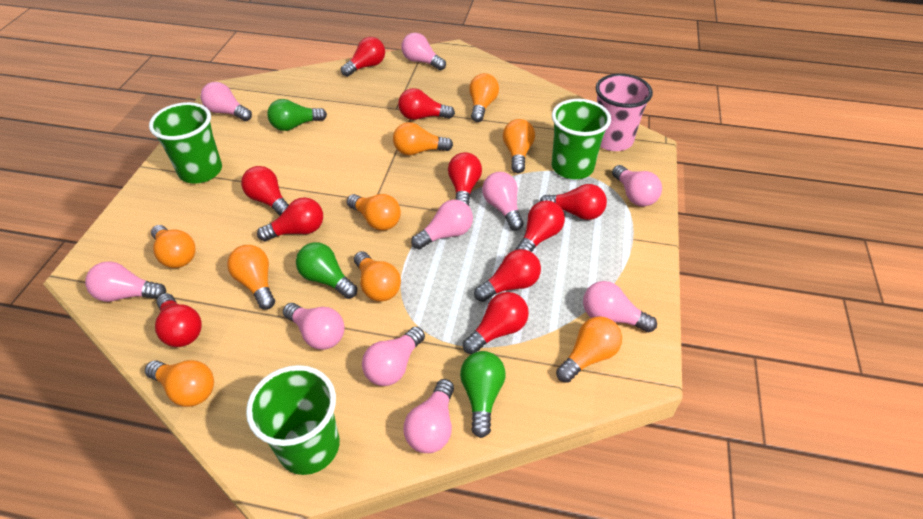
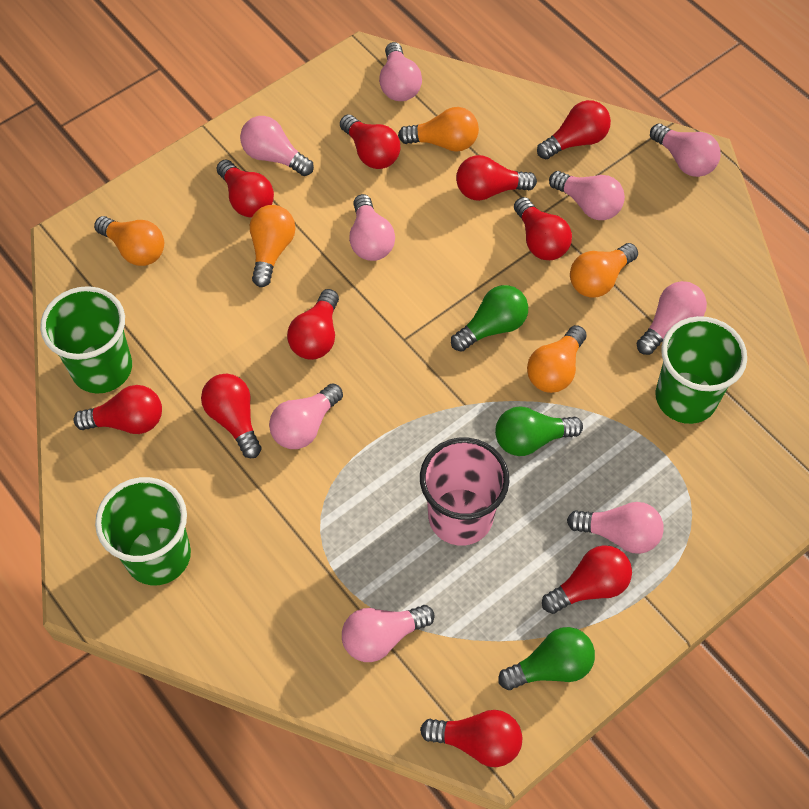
orange light bulb: [145,360,214,407] [151,225,196,268] [227,245,275,310] [347,194,401,231] [354,251,401,302] [393,122,453,155] [469,73,499,122] [503,119,535,173] [556,316,622,383] = 9 -> [94,216,164,266] [250,205,295,287] [398,107,479,152] [527,325,587,393] [570,243,638,298] = 5
pink light bulb: [85,261,166,302] [201,82,252,121] [283,303,345,350] [362,327,425,386] [401,33,446,70] [403,379,454,453] [411,200,473,249] [482,172,524,231] [583,281,657,333] [612,165,662,206] = 10 -> [240,116,314,176] [269,383,343,449] [342,605,435,662] [349,194,395,261] [379,42,422,101] [549,171,625,220] [567,502,664,554] [636,281,707,355] [650,124,721,177] = 9

